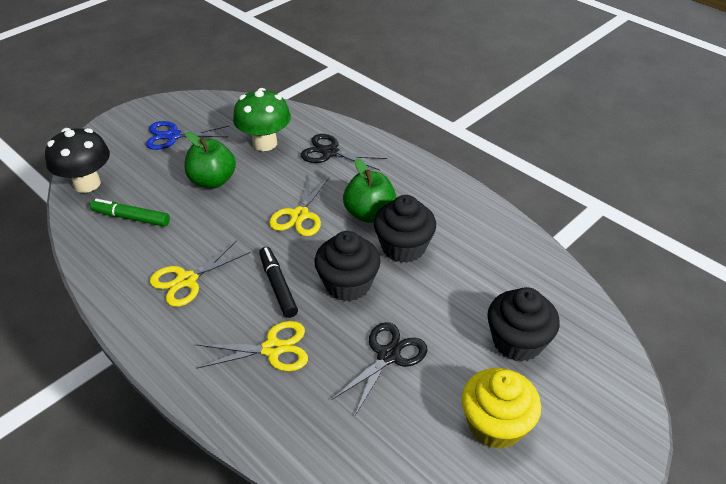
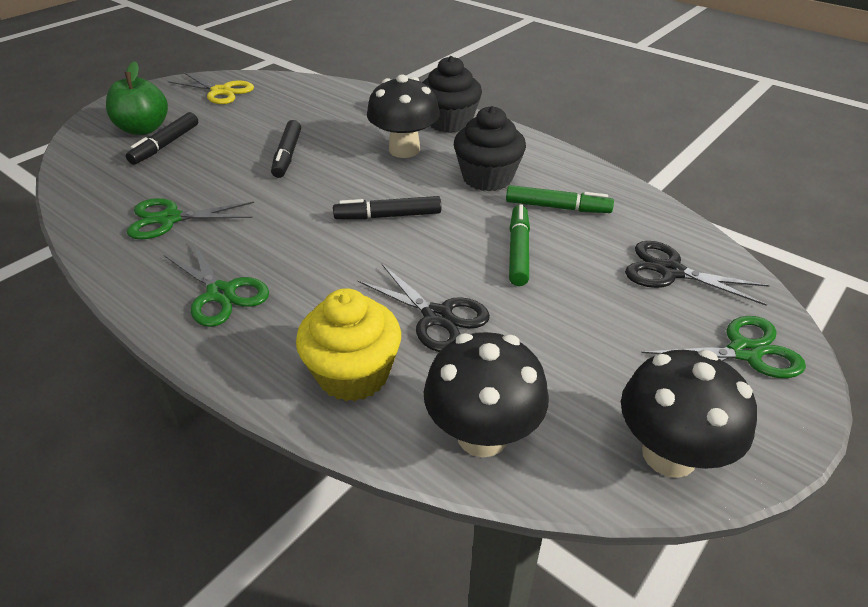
black cupcake: [314,231,381,301] [374,195,436,263] [487,287,560,362] = 3 -> [422,56,482,133] [454,106,526,191] = 2
black marker: [259,247,298,318] = 1 -> [126,112,198,165] [271,120,301,178] [333,196,441,220] = 3
black mushroom: [45,128,110,193] = 1 -> [367,74,440,158] [424,332,549,457] [621,350,757,478] = 3
blue scissors: [146,121,229,150] = 1 -> none = 0
green apple: [184,132,236,188] [343,158,396,223] = 2 -> [106,61,168,135] = 1
green marker: [90,199,170,227] = 1 -> [506,185,614,213] [509,204,530,286] = 2
green mushroom: [233,88,291,151] = 1 -> none = 0
green scissors: none = 0 -> [127,198,254,239] [164,241,269,327] [641,316,806,378] = 3
yellow scissors: [150,240,251,307] [196,321,308,371] [269,176,330,236] = 3 -> [168,73,254,104] = 1

